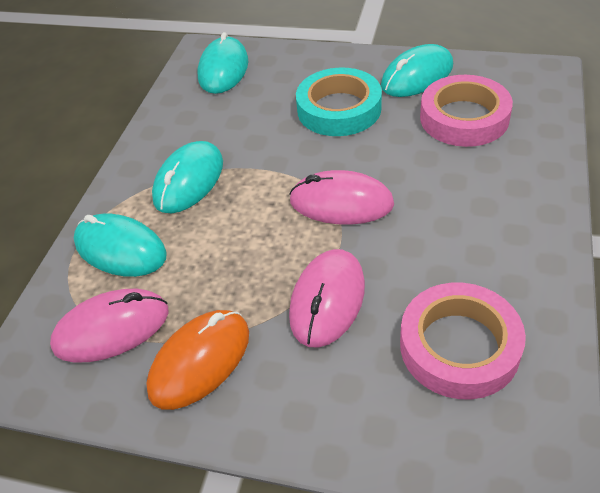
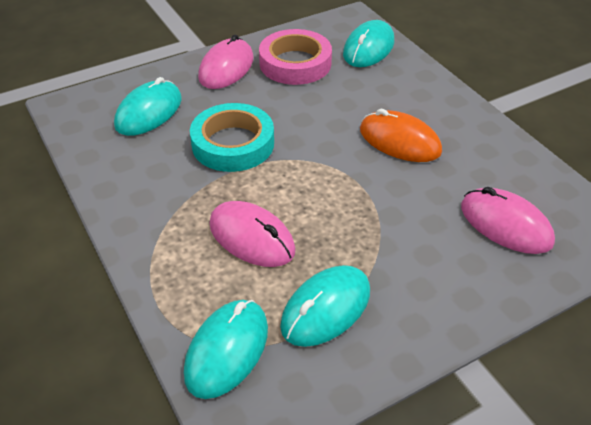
pink tape: [400,283,526,399] [420,75,513,147] = 2 -> [259,29,332,85] = 1

